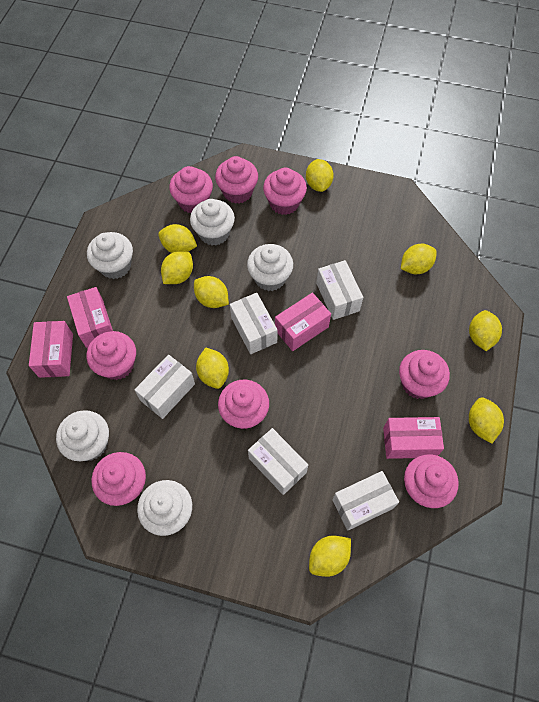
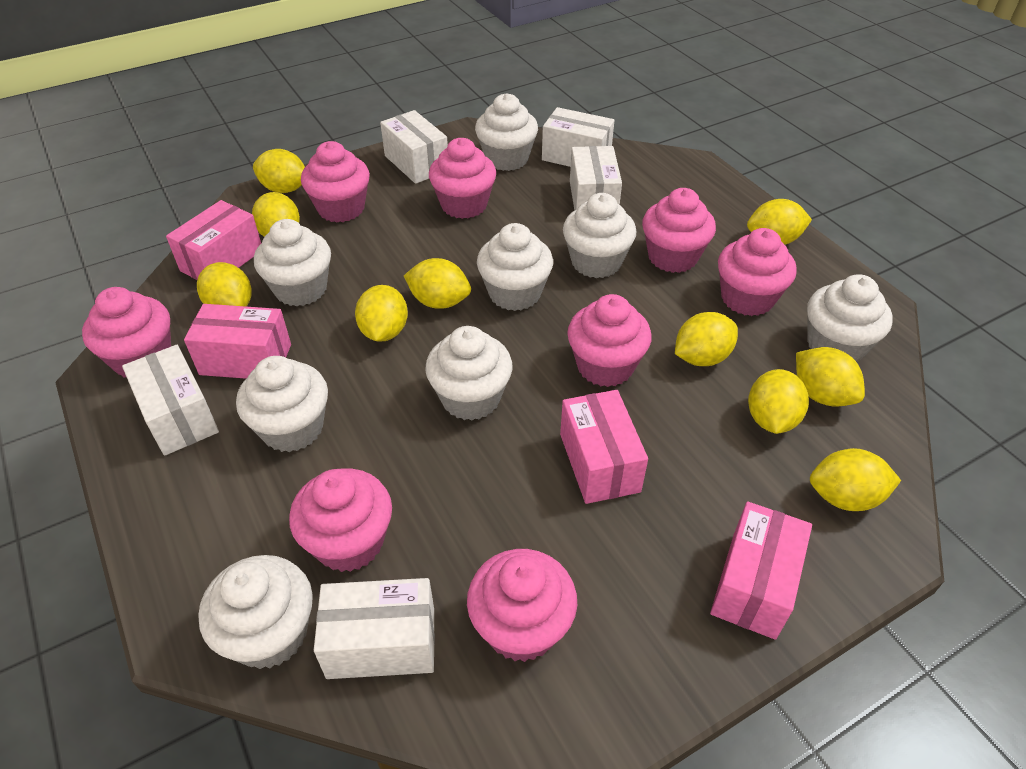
white cupcake: [56,410,109,461] [87,232,133,279] [137,480,192,536] [190,199,235,246] [247,244,293,291] = 5 -> [198,555,313,669] [236,356,328,452] [254,219,331,307] [425,326,512,421] [475,93,538,171] [477,223,553,311] [563,193,636,278] [807,274,893,362] = 8
yellow lemon: [158,224,197,253] [161,251,193,284] [194,276,229,308] [196,348,229,389] [306,159,334,192] [309,536,351,577] [401,244,437,274] [469,310,502,351] [469,397,504,444] = 9 -> [197,262,252,307] [252,192,300,237] [253,149,305,193] [355,285,408,342] [404,258,471,309] [675,312,738,366] [747,199,812,245] [748,369,809,434] [796,347,865,407] [810,448,901,511] = 10

